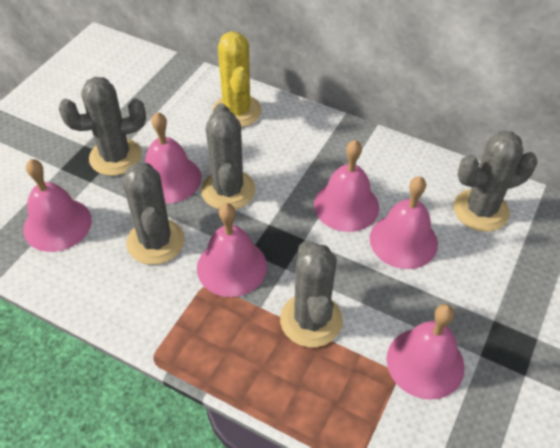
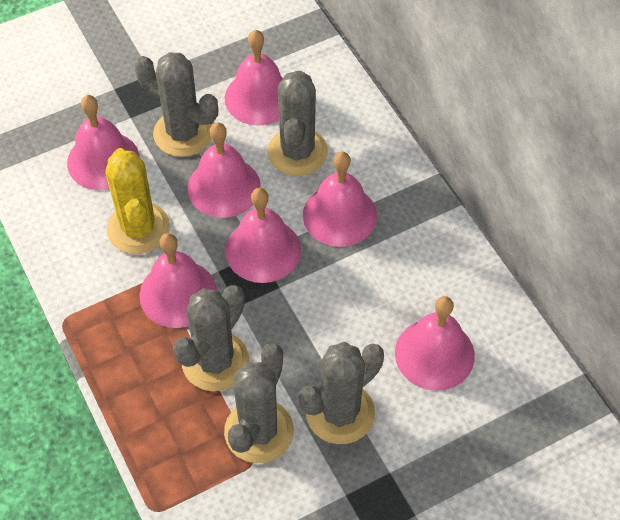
pink bell: [23,159,92,252] [145,112,201,204] [197,203,267,297] [314,140,379,232] [370,176,438,269] [386,304,464,400] = 6 -> [67,95,139,190] [139,233,217,328] [187,122,261,218] [225,30,283,126] [225,188,301,283] [303,152,377,247] [395,296,475,391] = 7

